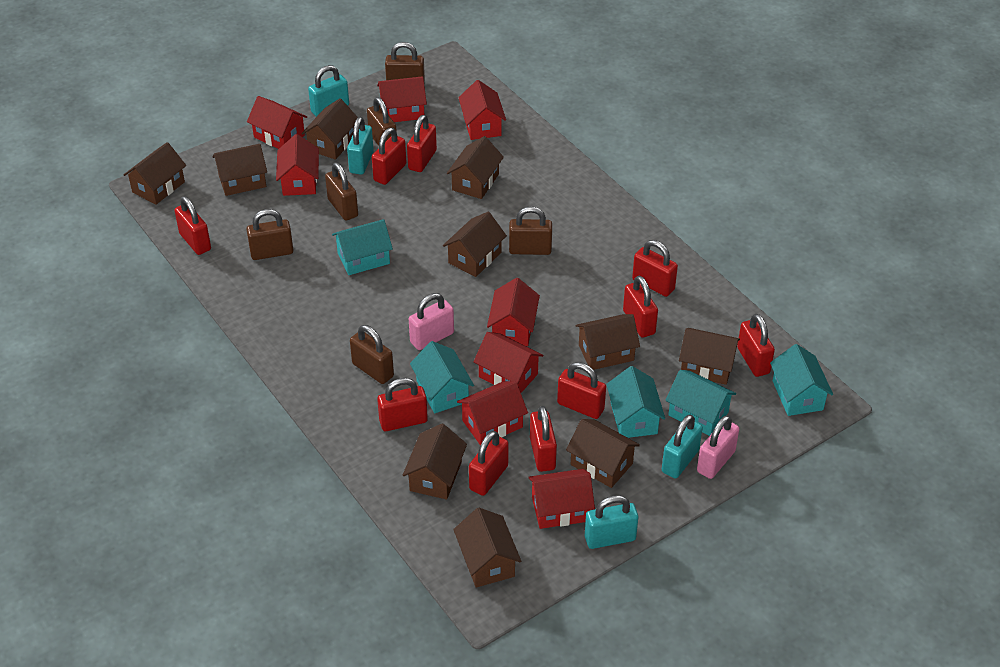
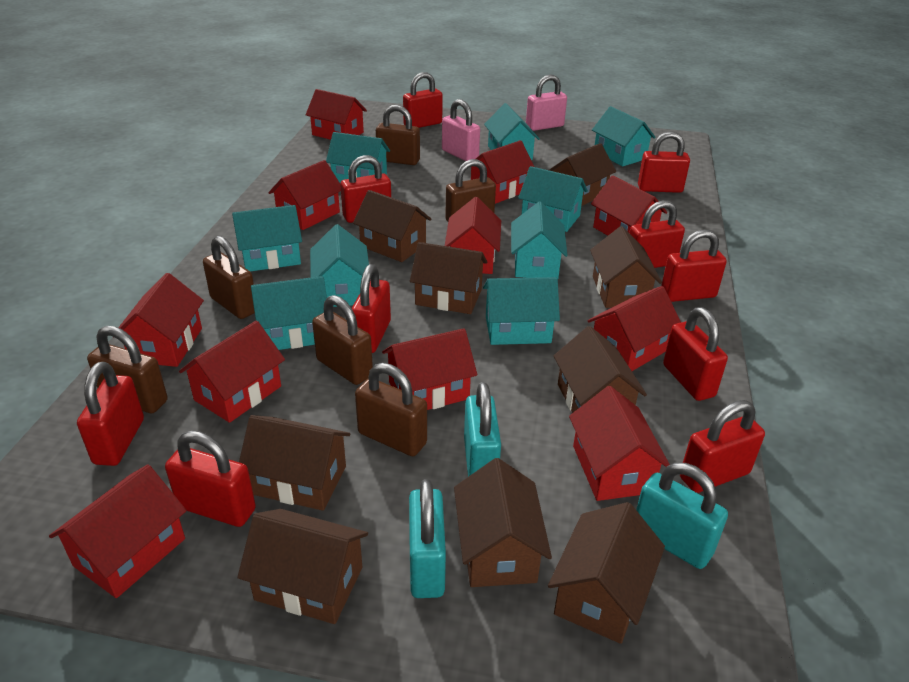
brown house: [124,142,186,205] [213,144,267,196] [301,98,358,160] [403,424,467,500] [443,212,507,277] [447,136,504,199] [453,508,521,588] [566,419,640,488] [575,314,640,370] [679,328,740,385] = 10 -> [237,509,368,624] [239,415,350,511] [353,190,432,262] [410,242,488,314] [454,458,552,587] [548,502,665,644] [549,143,616,206] [553,326,647,413] [590,226,662,308] = 9
red house: [247,96,307,149] [276,134,319,196] [377,76,427,122] [457,381,528,445] [458,80,506,140] [474,332,543,393] [487,278,540,346] [528,469,595,529] = 8 -> [49,464,187,598] [112,273,204,367] [179,321,285,423] [268,160,341,230] [306,89,367,140] [382,328,477,410] [445,197,501,274] [471,140,534,204] [569,386,670,501] [587,286,681,371] [591,175,667,236] = 11
turquoise house: [332,219,393,275] [410,341,474,413] [606,366,665,438] [665,370,736,436] [770,344,833,416] = 5 -> [232,205,302,272] [251,276,327,350] [310,224,369,307] [326,132,390,183] [483,277,560,345] [484,103,540,160] [511,202,568,279] [518,166,588,232] [592,106,656,166] = 9
turquoise padlock: [308,65,349,117] [347,117,374,175] [585,495,638,549] [662,414,703,479] = 4 -> [409,479,446,598] [464,382,501,477] [636,463,728,569] = 3

